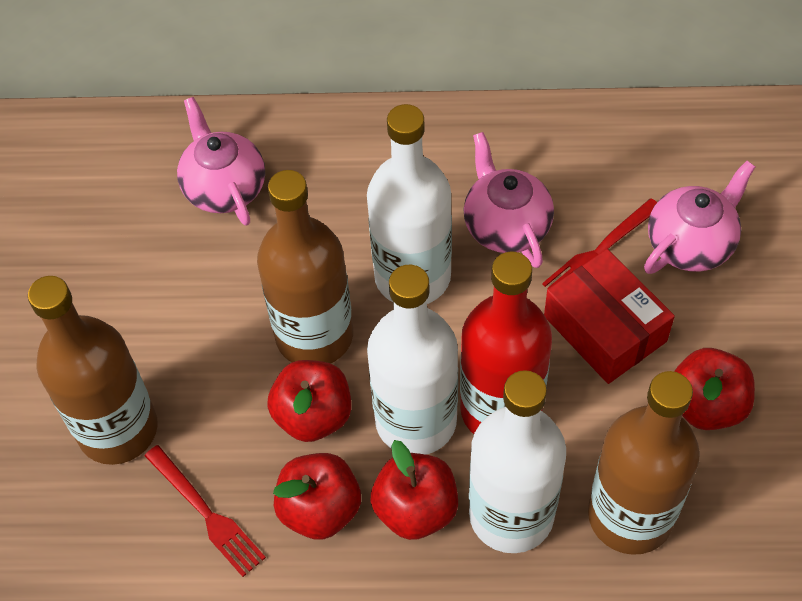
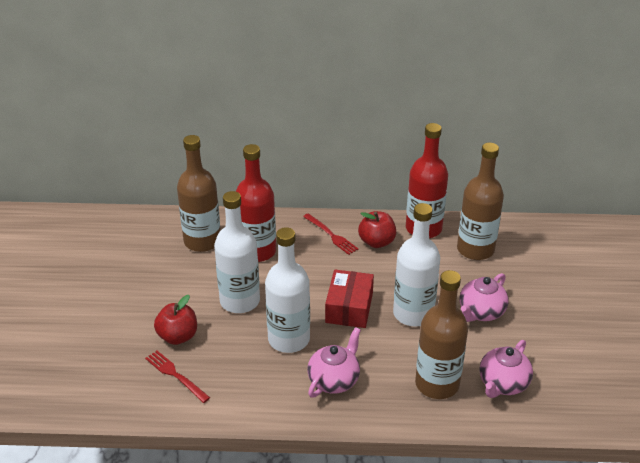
red apple: [267,360,351,442] [273,453,361,540] [370,440,458,540] [674,348,755,430] = 4 -> [154,295,197,345] [358,211,396,248] = 2
red bottle: [460,252,552,434] = 1 -> [236,144,276,262] [406,123,448,238] = 2

